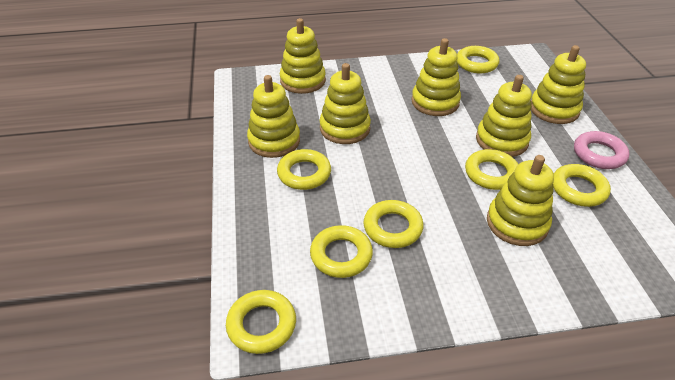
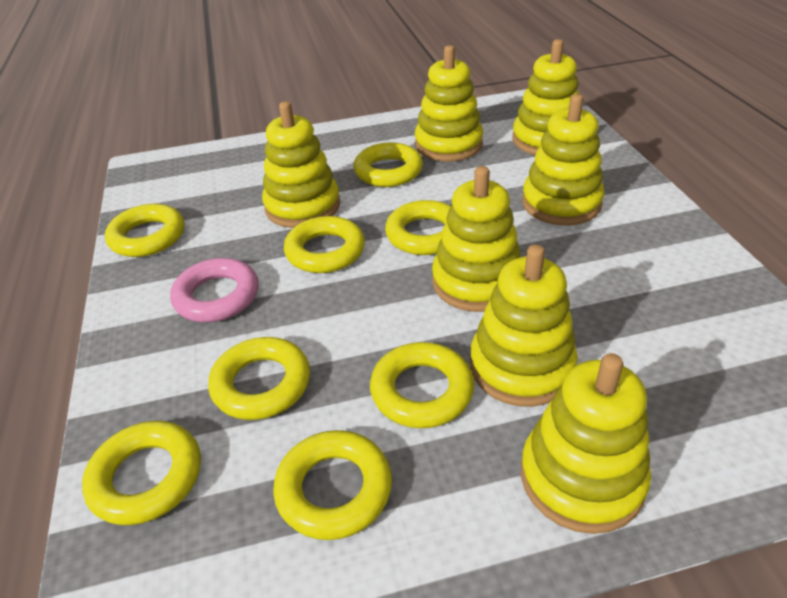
yellow ring: [226,290,296,354] [277,149,331,190] [310,225,373,278] [363,200,424,248] [457,46,499,73] [465,149,518,190] [553,164,611,207] = 7 -> [82,421,201,525] [105,204,184,257] [208,337,310,420] [273,430,392,540] [284,216,365,273] [353,142,423,187] [370,342,474,428] [385,200,451,255] = 8

